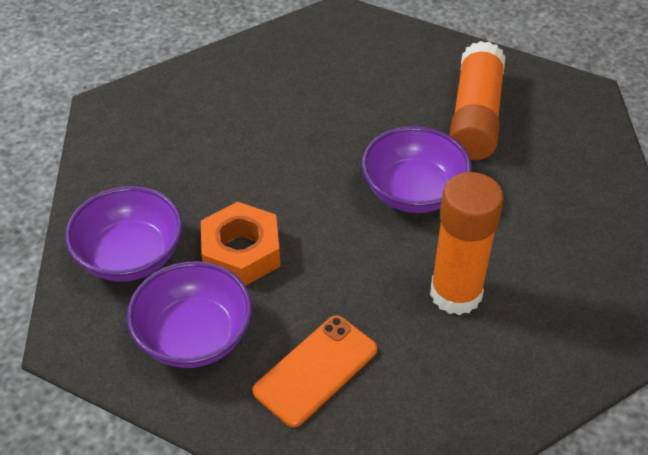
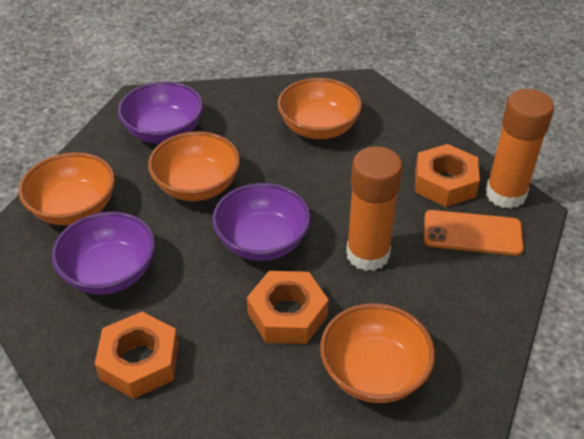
orange bowl: none = 0 -> [19,152,115,225] [148,131,240,201] [277,78,362,139] [320,303,435,403] = 4
orange nut: [201,202,280,285] = 1 -> [95,312,179,399] [247,271,329,344] [415,144,480,207] = 3

